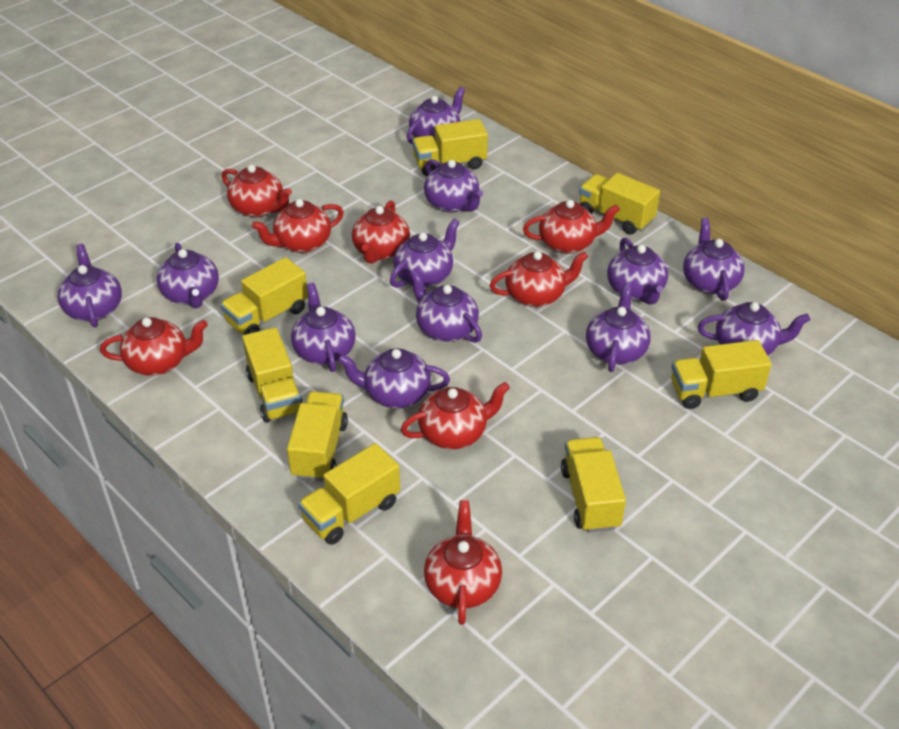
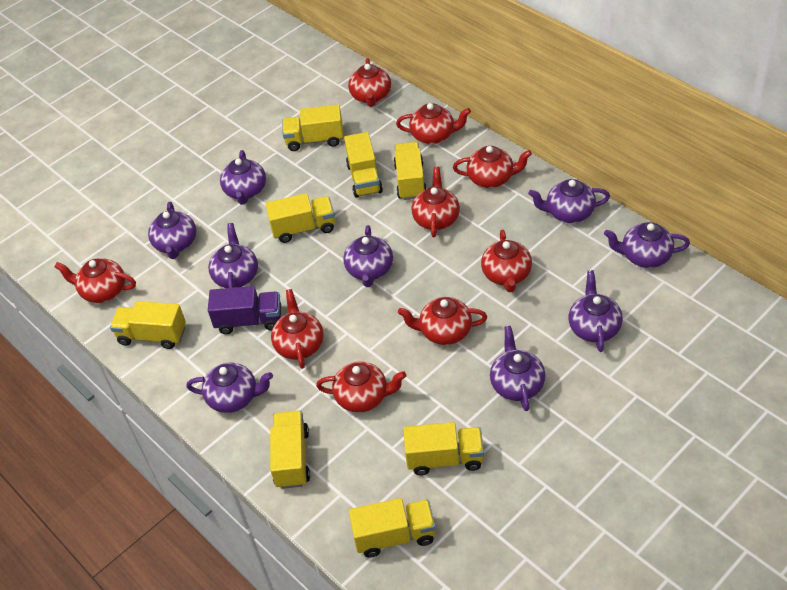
purple teapot: [58,244,122,327] [157,243,219,308] [291,283,356,372] [338,348,450,409] [390,218,460,288] [407,87,465,144] [409,269,482,343] [424,159,483,212] [586,283,651,372] [607,238,668,305] [683,218,745,301] [698,302,810,356] = 12 -> [148,202,196,259] [186,362,273,413] [208,223,258,288] [220,150,266,205] [343,225,393,287] [490,326,546,411] [528,179,610,223] [569,270,623,352] [604,222,690,268] = 9
purple truck: none = 0 -> [208,286,281,334] = 1
red teapot: [100,317,208,376] [222,165,292,218] [252,199,344,253] [352,200,410,264] [401,382,510,449] [424,500,502,625] [490,251,588,307] [523,200,620,254] = 8 -> [54,259,136,303] [271,289,323,369] [316,361,406,413] [348,58,391,107] [396,103,471,144] [398,297,487,345] [412,167,460,237] [453,146,532,188] [481,229,532,292] = 9

